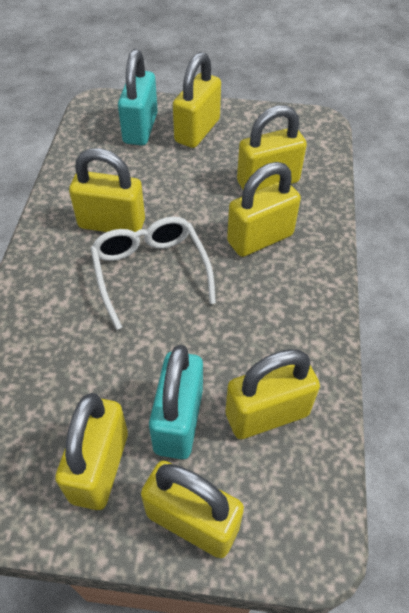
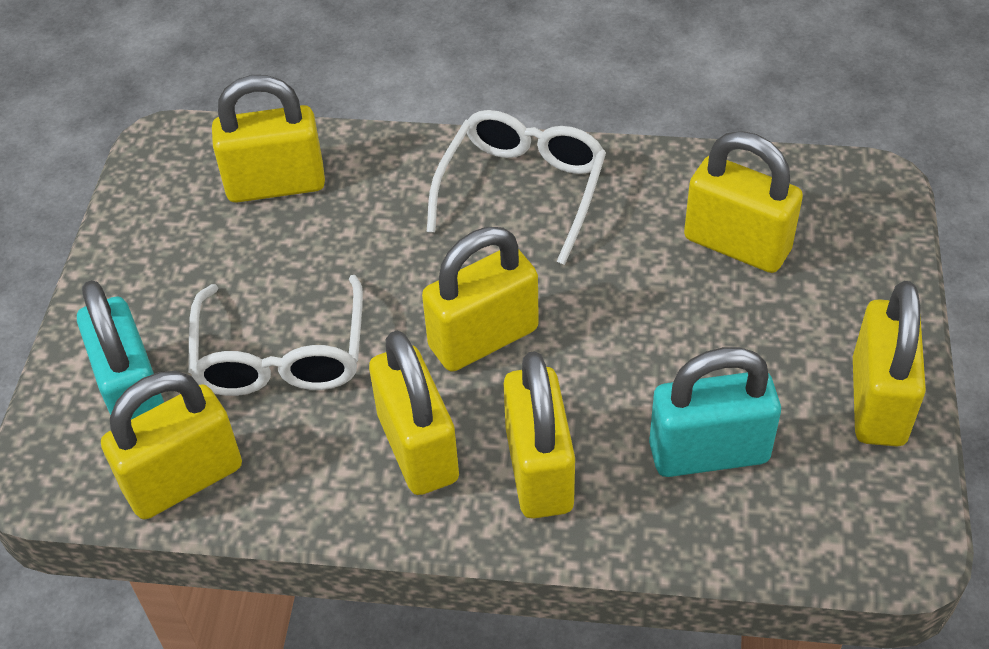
white glasses: [91,217,216,330] = 1 -> [188,275,363,396] [427,110,606,265] = 2

